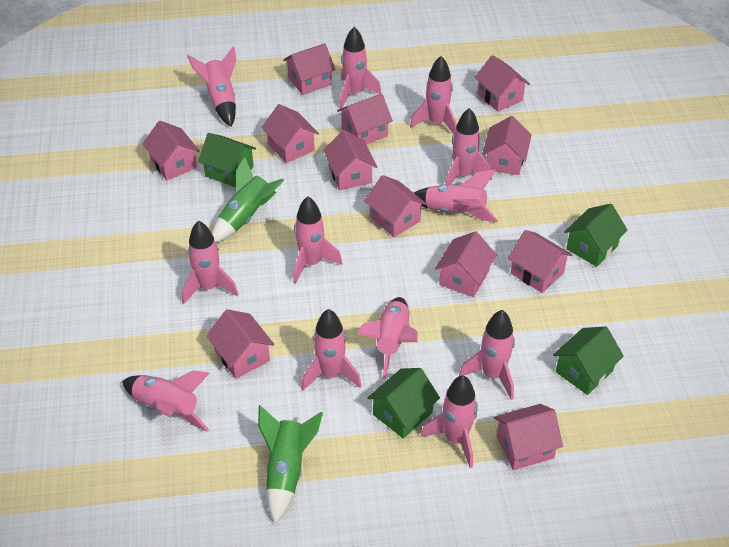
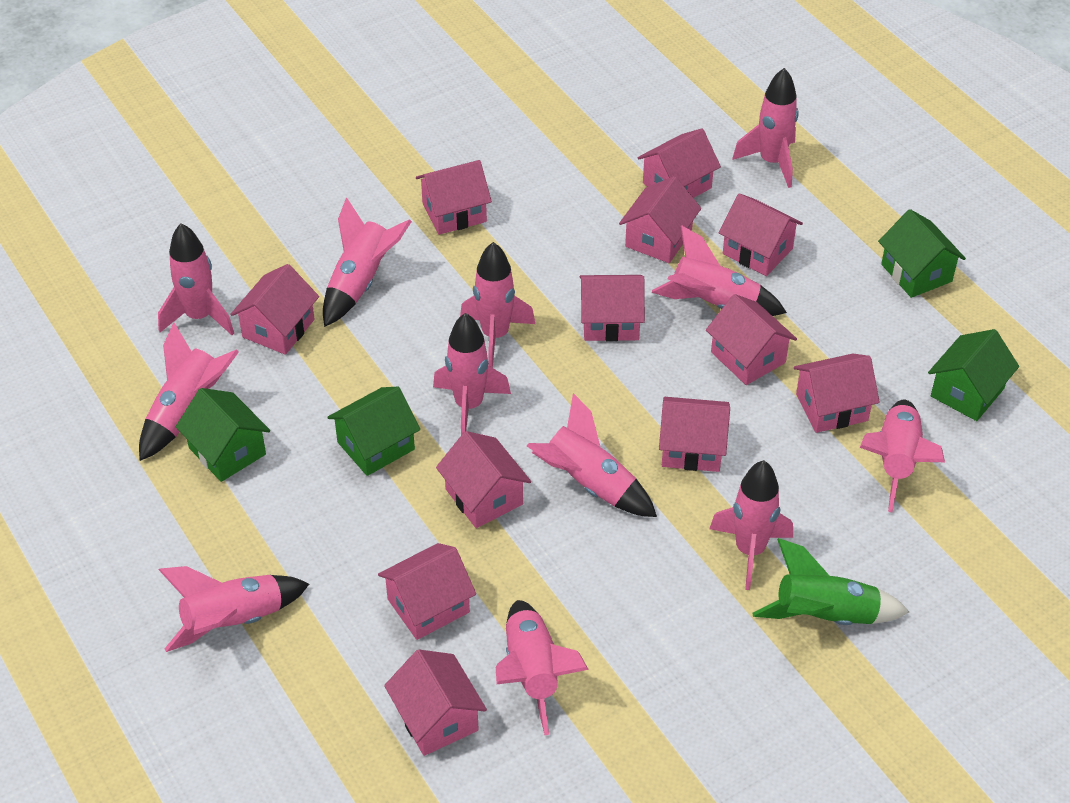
green rocket: [212,157,284,243] [258,405,323,524] = 2 -> [753,538,909,625] = 1

